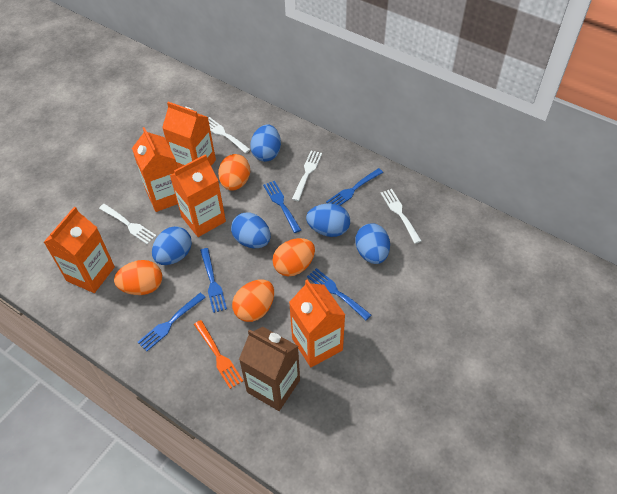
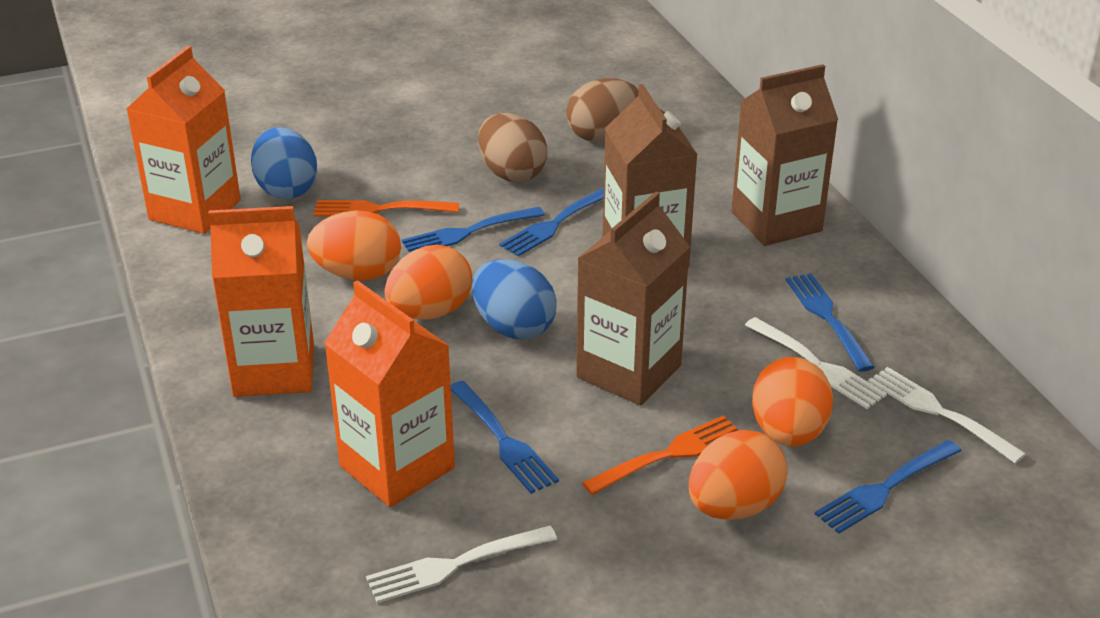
blue egg: [152,226,192,265] [231,213,271,248] [250,124,281,162] [306,203,350,237] [355,223,390,264] = 5 -> [251,127,317,199] [472,259,557,339] = 2
brown carton: [239,327,300,411] = 1 -> [576,192,690,405] [603,84,698,268] [731,64,838,246] = 3
brown egg: none = 0 -> [478,113,547,182] [566,78,638,142] = 2
orange carton: [44,207,115,293] [132,127,178,212] [162,102,216,168] [170,154,226,237] [289,280,345,367] = 5 -> [127,46,241,234] [208,206,314,397] [324,280,455,507] = 3
orange fork: [194,320,243,389] = 1 -> [314,200,459,217] [582,415,737,495] = 2
white fork: [99,204,156,244] [208,117,251,153] [292,151,322,201] [381,189,422,244] = 4 -> [366,526,557,603] [745,317,887,409] [868,367,1026,464] = 3

